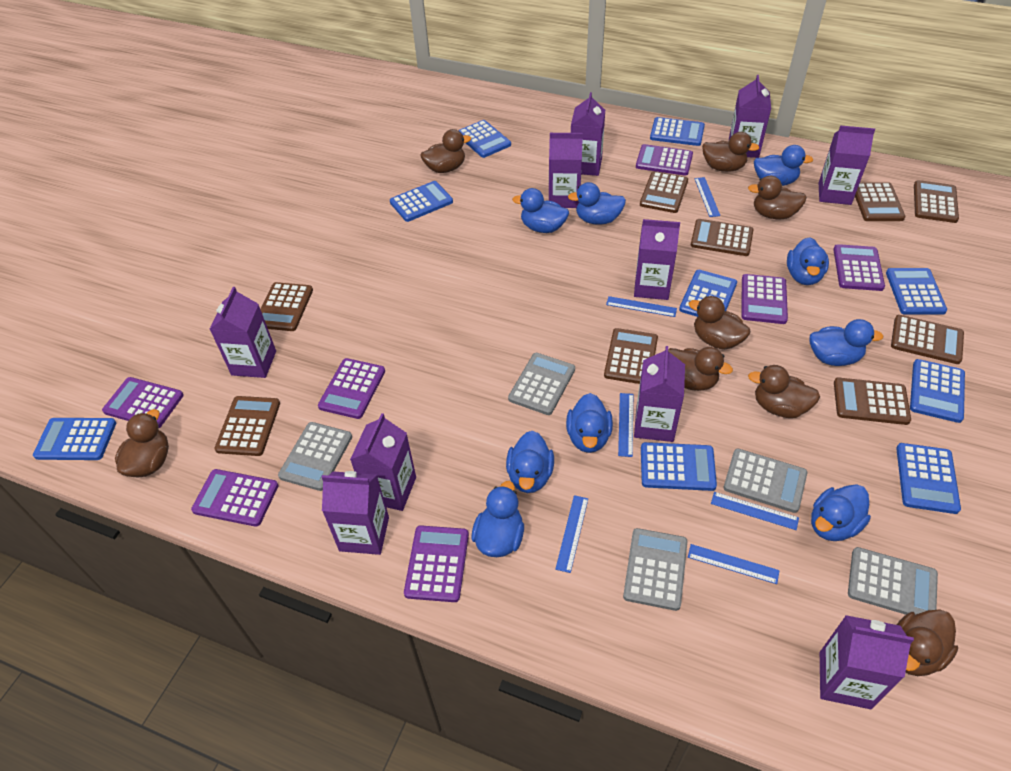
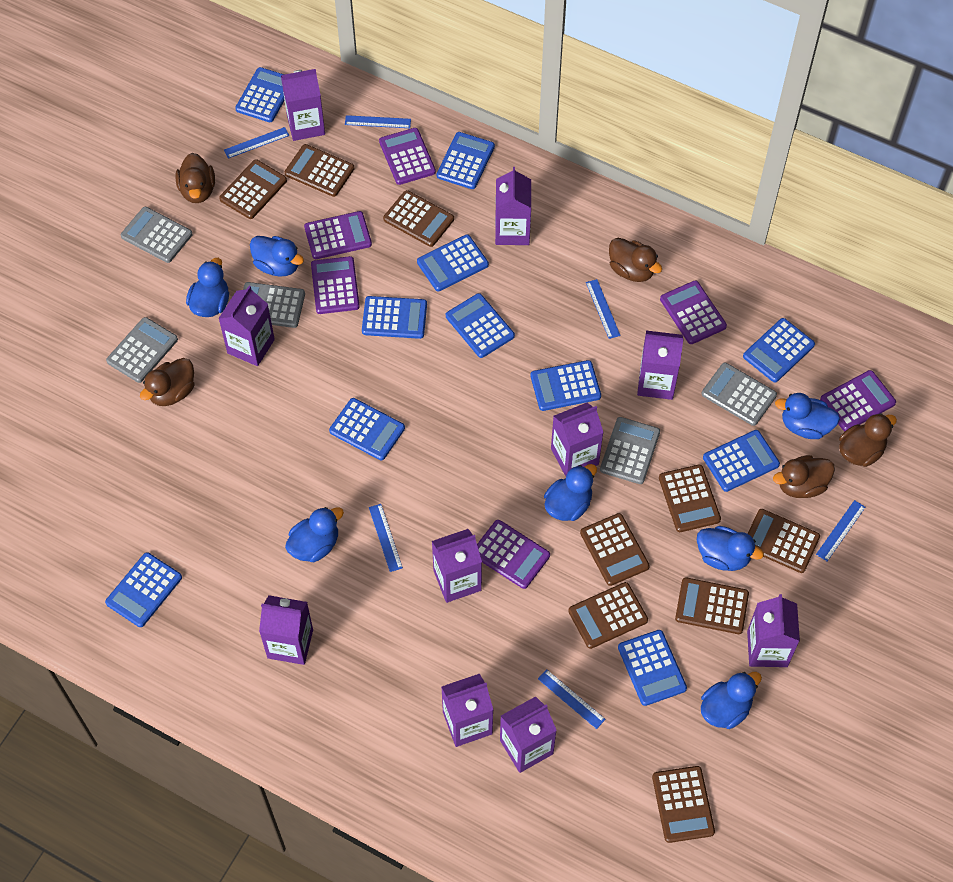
blue calculator: [33,418,116,460] [390,181,453,222] [458,120,511,158] [641,442,717,491] [650,117,705,146] [679,270,737,317] [886,268,947,315] [896,443,961,514] [910,359,965,423] = 9 -> [105,552,182,627] [235,67,285,122] [329,398,405,460] [362,296,427,339] [417,234,489,291] [437,132,495,189] [446,293,515,358] [530,360,601,411] [618,630,687,706] [703,430,780,492] [743,318,815,382] = 11
blue duck: [472,481,524,557] [506,431,554,493] [512,188,569,233] [566,393,613,453] [568,182,626,225] [754,145,813,186] [787,237,829,285] [810,319,883,366] [811,484,871,541] = 9 -> [186,258,229,317] [250,236,304,277] [285,507,344,562] [544,464,597,521] [697,526,764,571] [701,672,762,729] [775,393,840,439] = 7
brown duck: [115,409,169,478] [421,129,471,173] [668,347,733,391] [688,296,750,349] [702,132,759,172] [748,176,807,219] [748,365,820,418] [897,609,958,676] = 8 -> [140,358,195,406] [176,153,215,203] [609,238,662,282] [773,455,835,498] [839,413,897,467] = 5
purple calculator: [102,377,184,428] [191,469,278,527] [318,358,385,419] [404,525,469,602] [636,144,693,176] [741,274,788,324] [833,244,885,291] = 7 -> [304,211,372,259] [311,256,360,314] [379,128,436,185] [477,520,550,589] [660,281,727,344] [820,370,896,431] = 6

